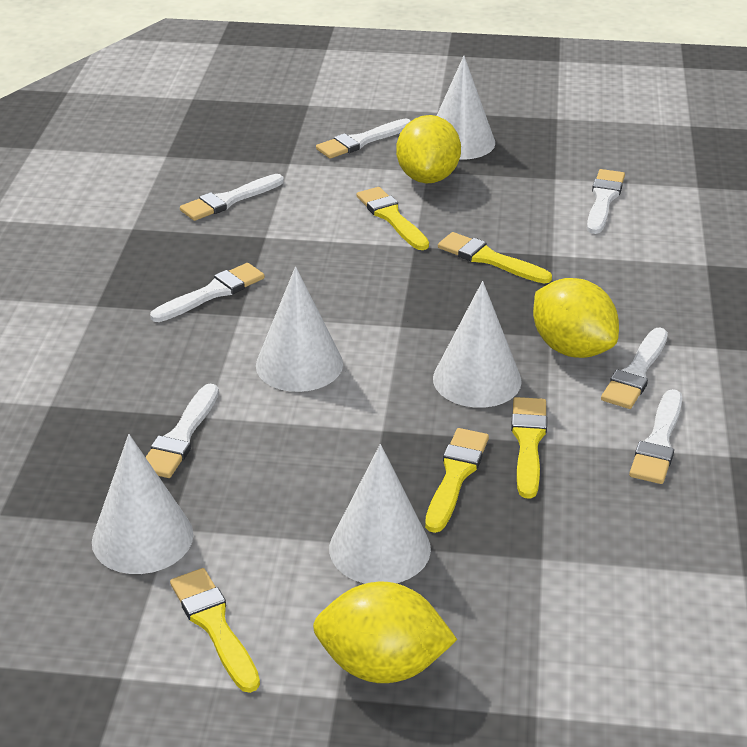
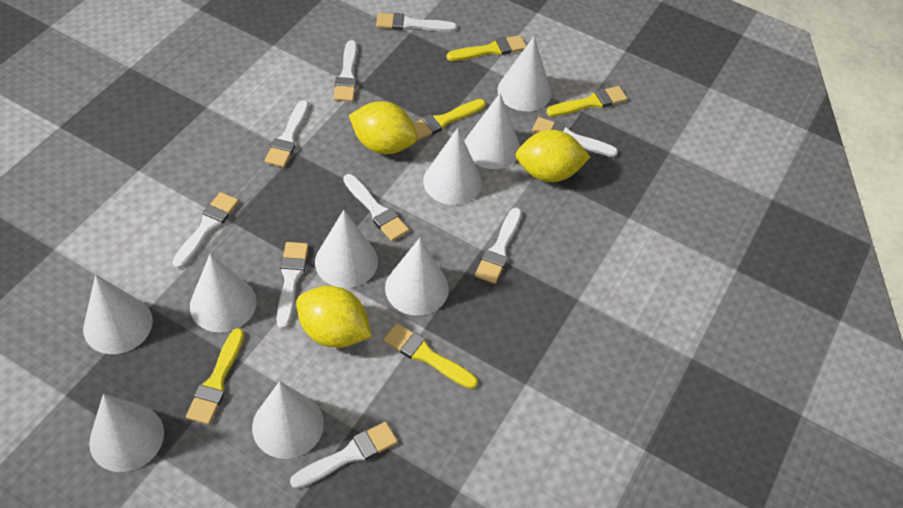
white brush: [146,384,219,478] [150,263,265,322] [180,174,284,221] [316,118,411,159] [587,169,625,234] [601,327,668,409] [629,389,682,484] = 7 -> [172,192,239,269] [265,100,309,167] [276,242,308,329] [290,422,398,489] [333,40,357,102] [343,174,409,241] [376,13,457,32] [475,208,522,284] [532,117,618,157] = 9
white cone: [92,434,194,574] [256,267,343,392] [329,444,431,584] [433,281,522,408] [437,56,495,160] = 5 -> [83,275,153,354] [89,394,164,472] [190,253,257,332] [252,381,324,459] [315,210,378,288] [385,238,449,316] [423,128,482,205] [465,93,520,169] [497,37,551,111] = 9

